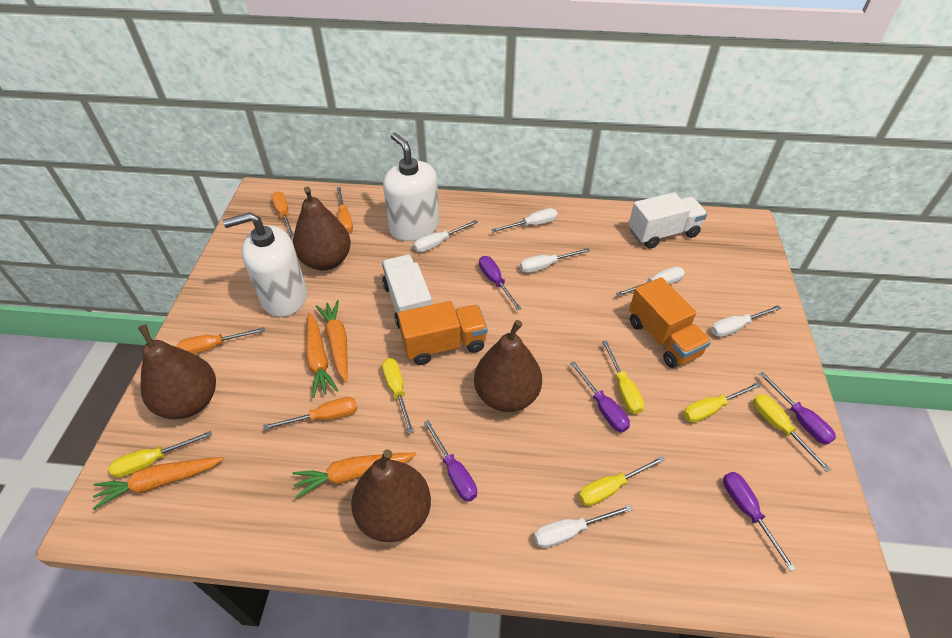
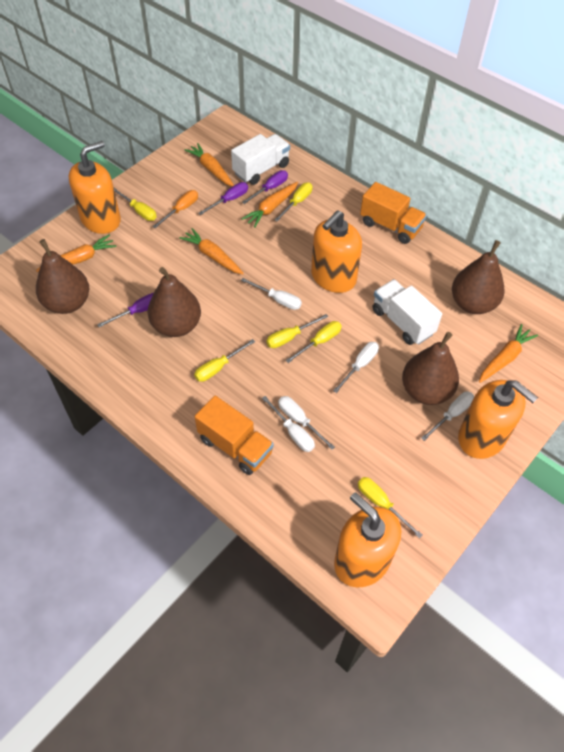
orange carrot: [92,457,224,510] [292,453,416,498] [306,313,338,398] [316,300,348,382] = 4 -> [36,235,117,272] [179,228,244,274] [185,143,234,186] [242,182,298,227] [479,324,538,383] = 5
orange screwdriver: [176,327,265,354] [263,397,357,430] [271,191,294,237] [337,187,353,233] = 4 -> [153,190,198,228] = 1
orange soap dispenser: none = 0 -> [69,141,121,234] [311,210,362,293] [334,492,401,587] [458,380,538,459] = 4
purple screwdriver: [424,420,477,501] [479,256,521,310] [570,361,630,432] [723,472,796,572] [759,372,836,445] = 5 -> [97,293,154,327] [198,182,248,215] [242,170,288,204] = 3
white screwdriver: [413,220,478,252] [491,208,558,232] [520,248,590,273] [534,505,632,548] [616,266,685,297] [711,305,781,337] = 6 -> [241,278,302,310] [262,396,315,452] [278,396,335,450] [333,342,379,393] [421,392,474,441] = 5
white soap dispenser: [223,212,307,317] [383,133,440,241] = 2 -> none = 0

